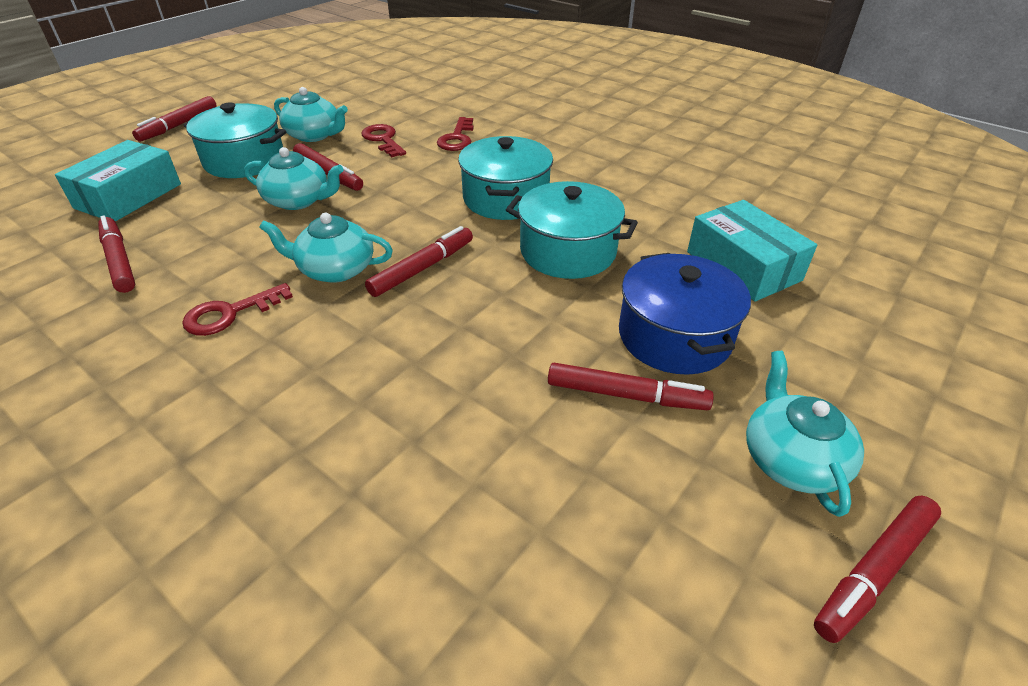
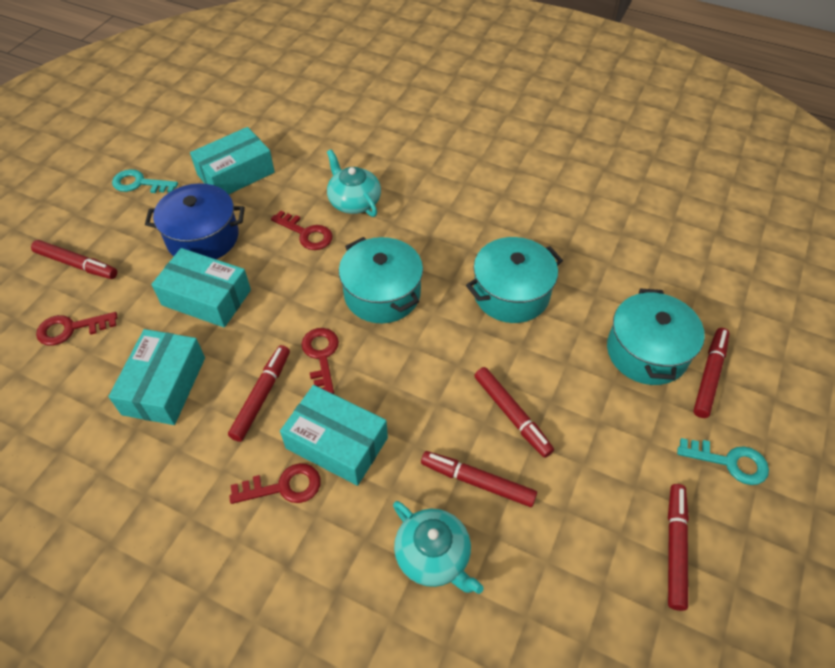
red key: [182,283,293,336] [362,124,406,157] [437,117,474,151] = 3 -> [36,312,118,346] [229,463,321,504] [271,210,333,250] [301,328,339,394] = 4
turquoise box: [55,140,181,222] [687,200,817,301] = 2 -> [108,329,205,425] [151,248,251,328] [190,127,275,194] [280,385,388,486] = 4
turquoise key: none = 0 -> [112,169,178,193] [677,438,769,485] = 2
turquoise teapot: [244,147,344,210] [259,213,393,283] [274,87,348,142] [746,351,864,517] = 4 -> [327,149,381,217] [393,501,483,594] = 2

